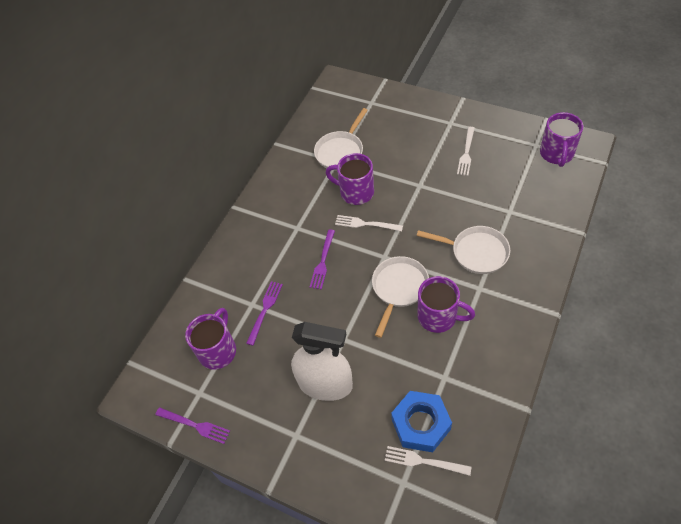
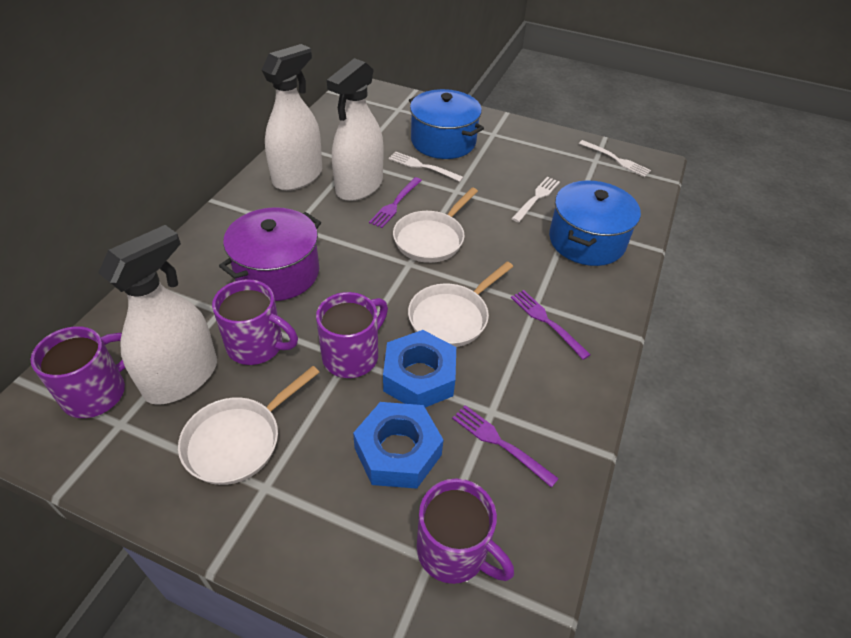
blue nut: [391,391,452,452] = 1 -> [353,402,443,489] [383,330,456,408] = 2
blue pot: none = 0 -> [409,89,484,159] [549,180,641,266] = 2
purple pot: none = 0 -> [219,207,321,301] = 1
white spray bottle: [291,322,353,401] = 1 -> [98,225,217,405] [262,44,322,191] [326,58,383,201] = 3

